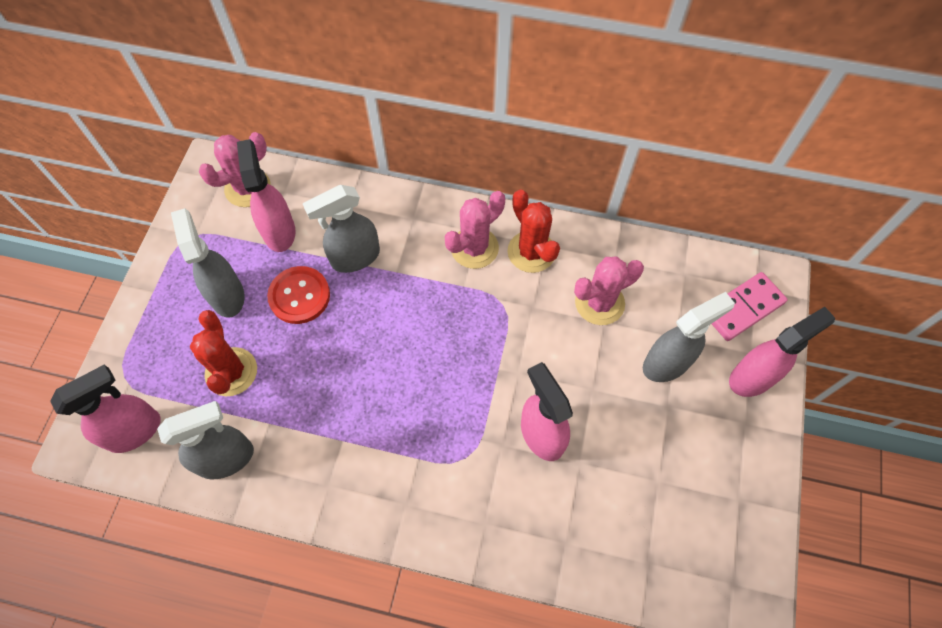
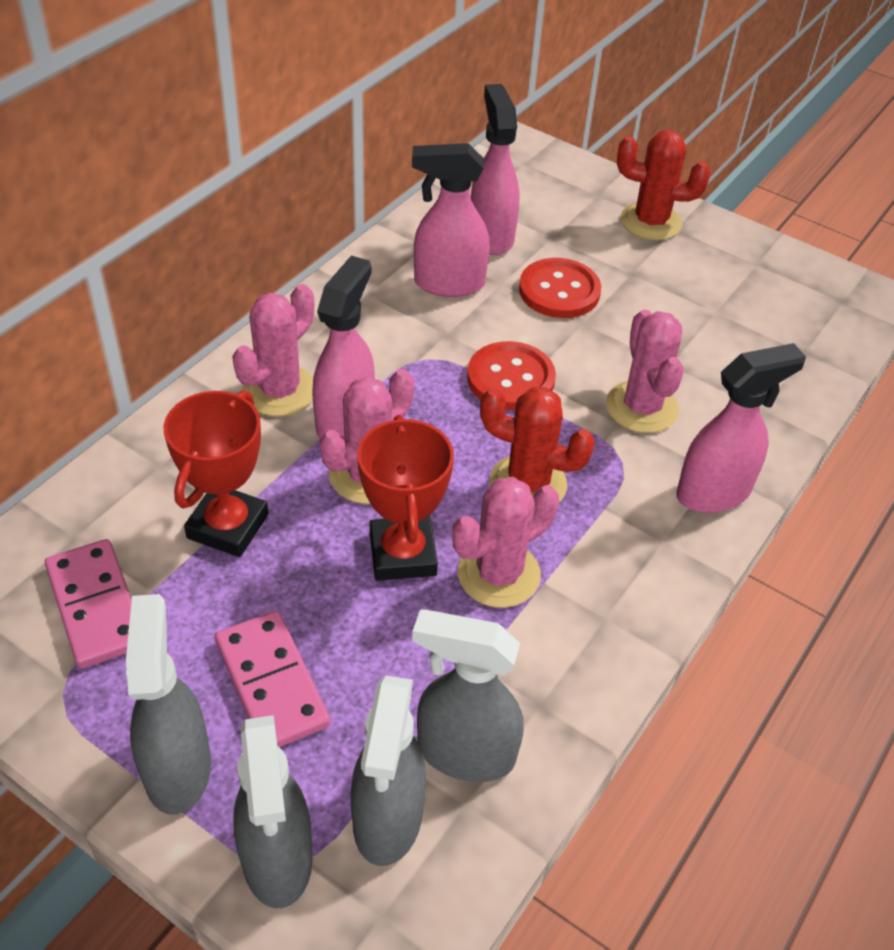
pink cactus: [199,132,271,207] [445,191,505,269] [574,256,644,325] = 3 -> [232,284,314,416] [320,369,414,504] [452,477,559,608] [606,310,684,433] = 4
pink domino: [712,272,788,341] = 1 -> [45,539,132,669] [215,611,330,747] = 2
red button: [267,266,330,324] = 1 -> [467,341,556,410] [519,258,601,318] = 2
red trophy: none = 0 -> [163,390,268,557] [357,415,454,581] = 2

